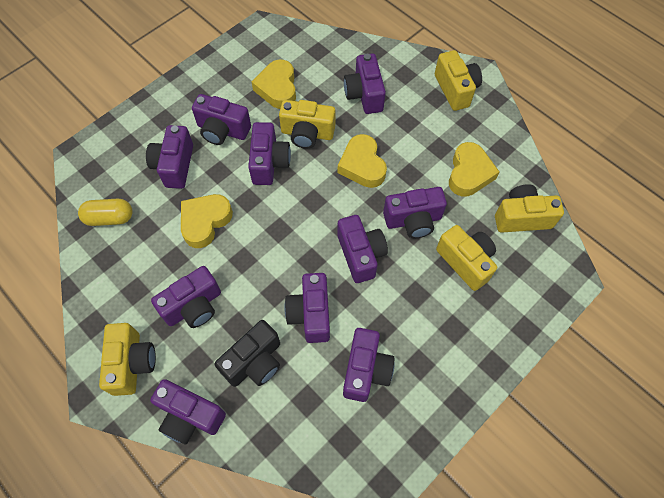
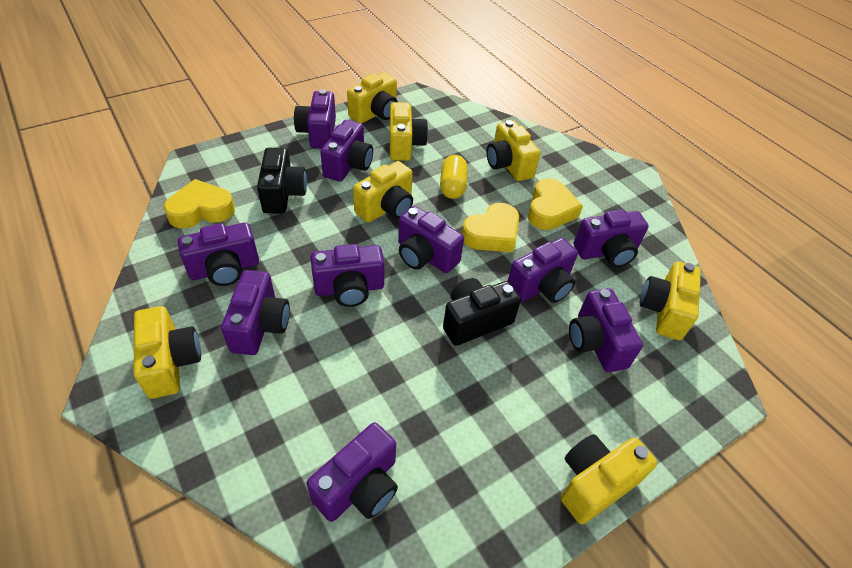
black camera: [215,320,280,387] = 1 -> [257,148,307,213] [443,278,521,346] = 2
yellow camera: [99,323,156,396] [279,100,335,149] [435,50,482,111] [436,225,497,291] [495,184,564,233] = 5 -> [134,306,201,399] [347,73,398,124] [353,161,413,223] [390,102,428,161] [486,120,541,181] [561,434,657,524] [640,261,701,340] = 7
yellow heart: [181,194,233,248] [252,59,296,109] [338,134,387,188] [449,142,499,197] = 4 -> [163,179,235,228] [462,203,519,252] [528,178,583,230] = 3

